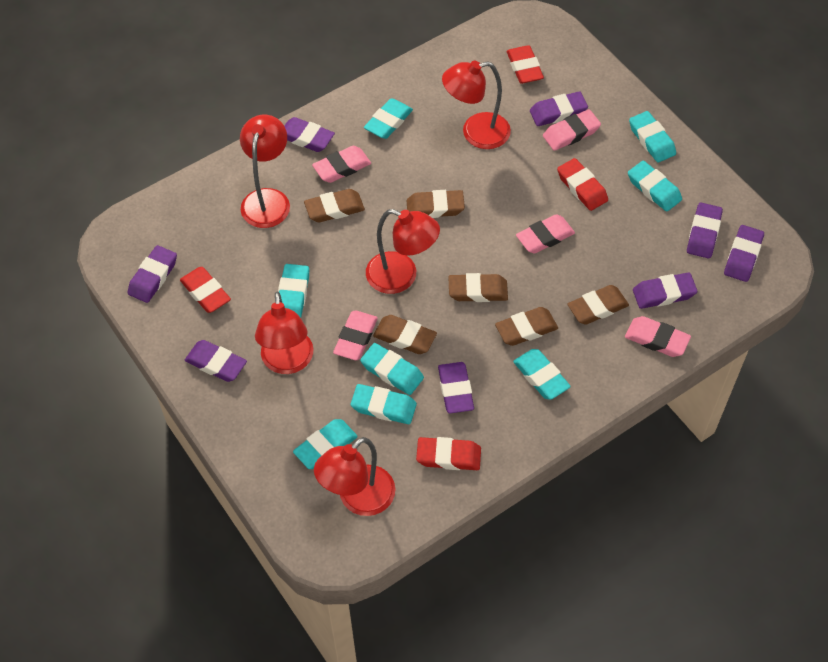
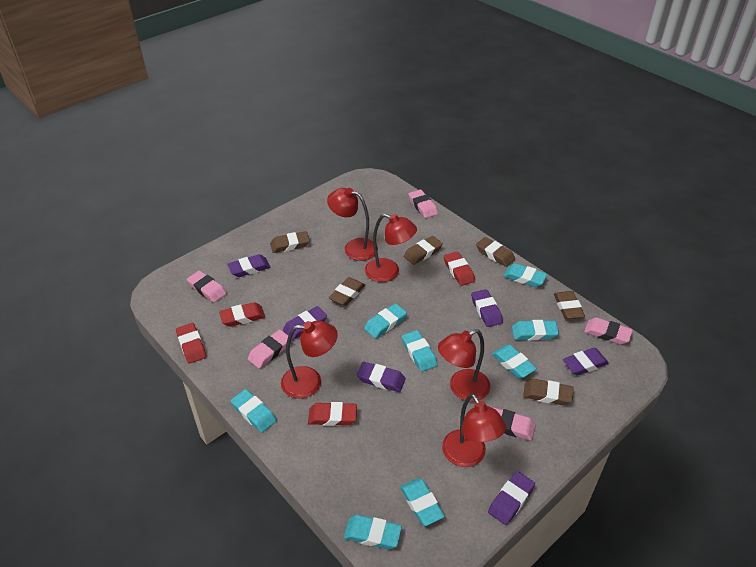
purple eraser: [128,245,177,303] [185,340,247,382] [284,117,335,152] [438,362,474,414] [530,91,588,126] [633,272,698,309] [687,203,723,259] [724,225,764,282] = 8 -> [227,254,270,277] [283,306,327,340] [357,362,406,392] [471,289,503,327] [488,471,535,525] [563,348,609,376] = 6

